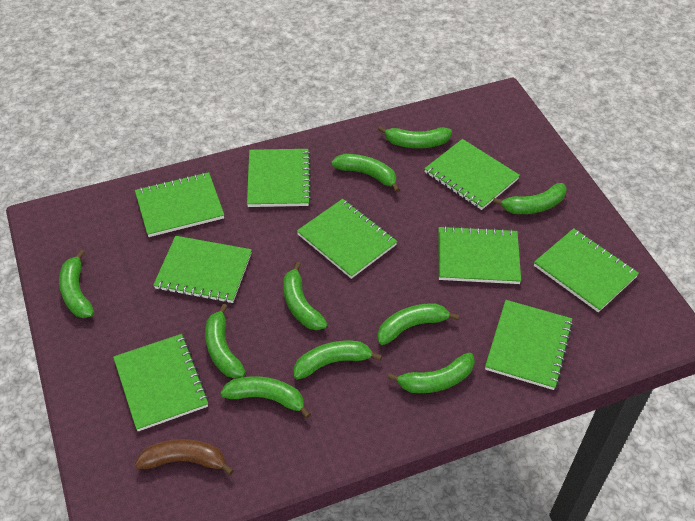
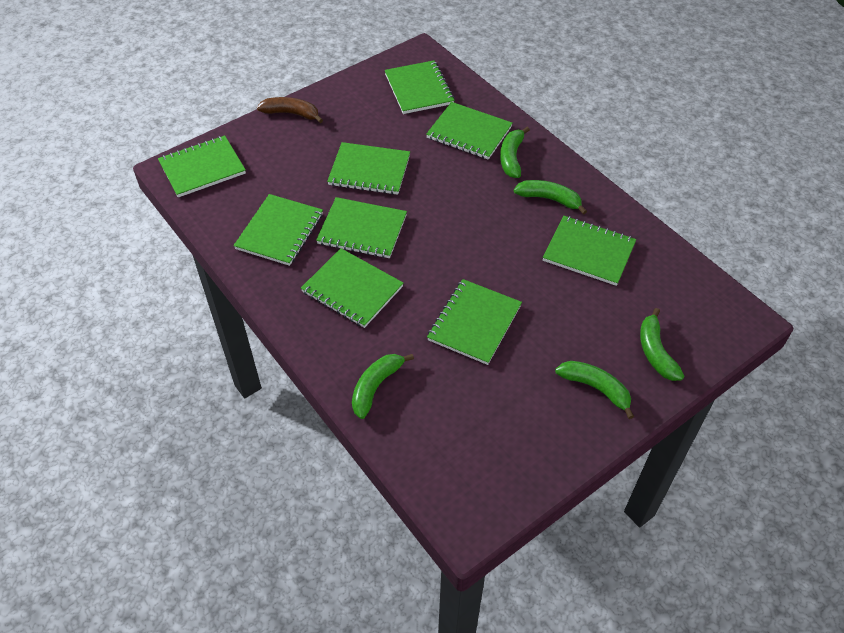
green banana: [59,250,94,318] [205,304,246,378] [221,376,311,418] [283,262,328,330] [294,341,382,380] [331,154,400,192] [377,304,459,345] [378,126,452,148] [387,353,475,393] [493,183,567,214] = 10 -> [352,354,414,419] [500,127,530,178] [514,180,587,215] [555,361,634,419] [640,308,684,381] = 5

